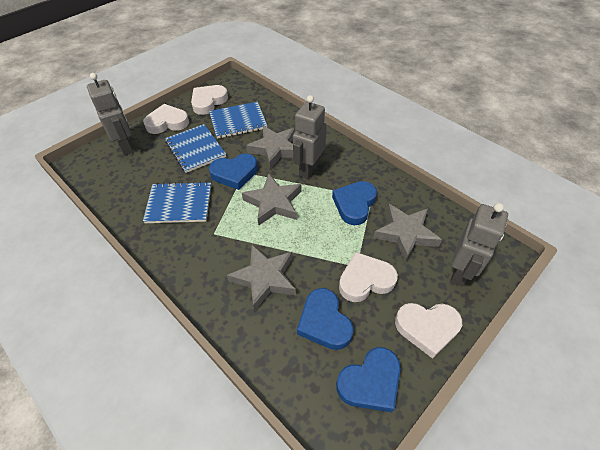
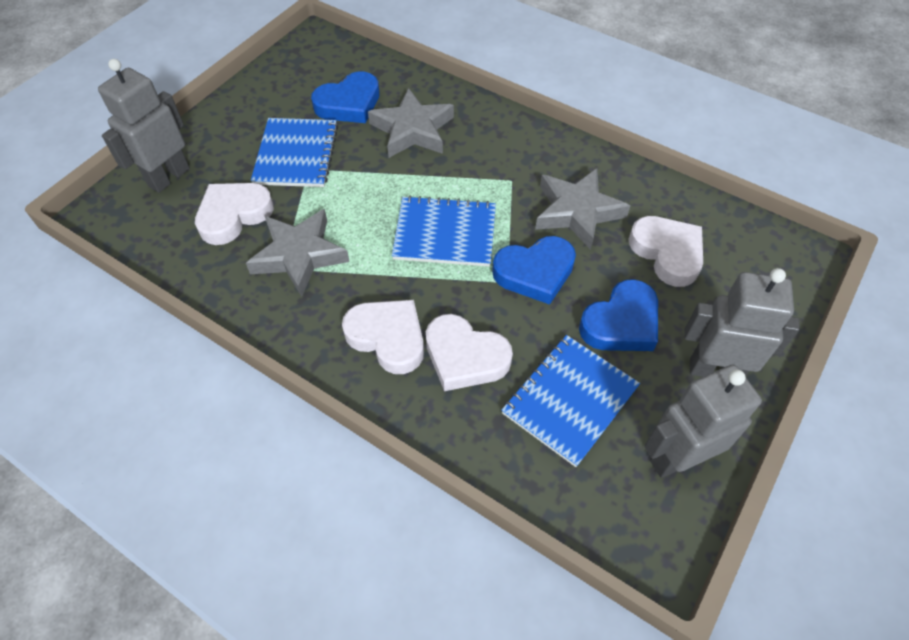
blue heart: [209,154,258,190] [297,288,353,350] [332,181,377,225] [336,347,401,412] = 4 -> [311,71,380,123] [492,236,576,305] [579,279,658,351] = 3
grey star: [227,245,296,311] [242,173,301,225] [246,126,295,169] [373,204,442,262] = 4 -> [246,209,350,297] [368,88,454,158] [535,168,630,250] = 3

